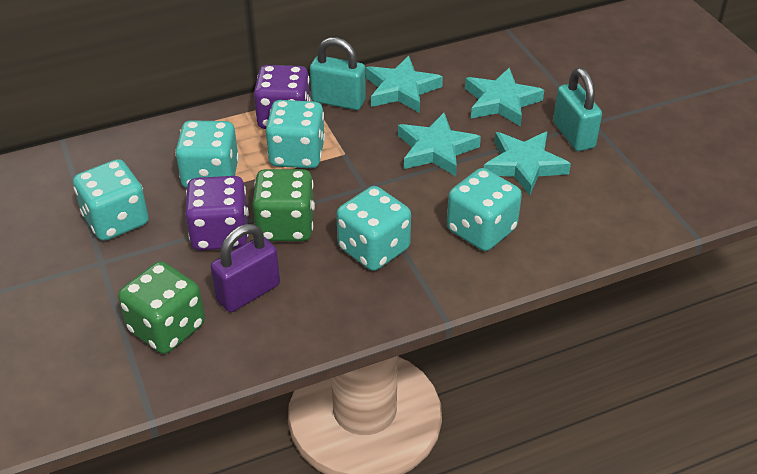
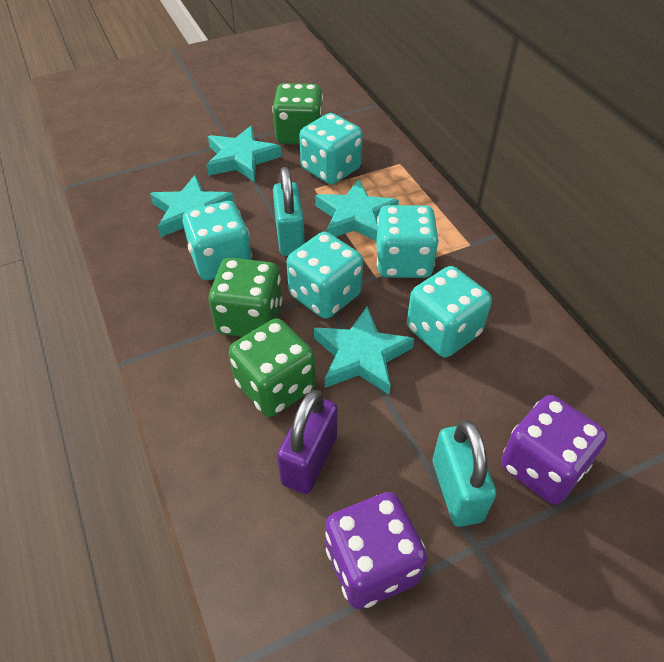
green dice: [118,261,205,354] [252,169,315,241] = 2 -> [209,258,282,337] [229,318,316,417] [272,83,323,144] = 3

